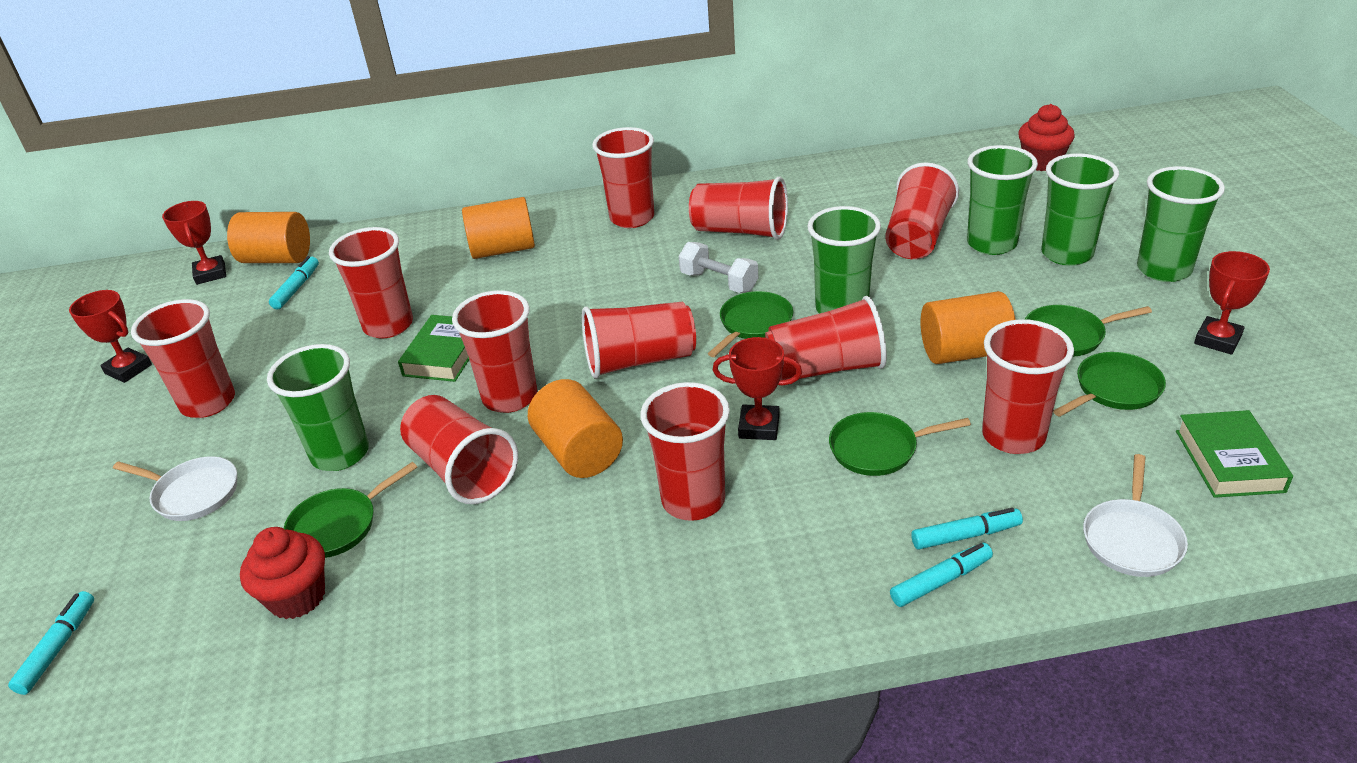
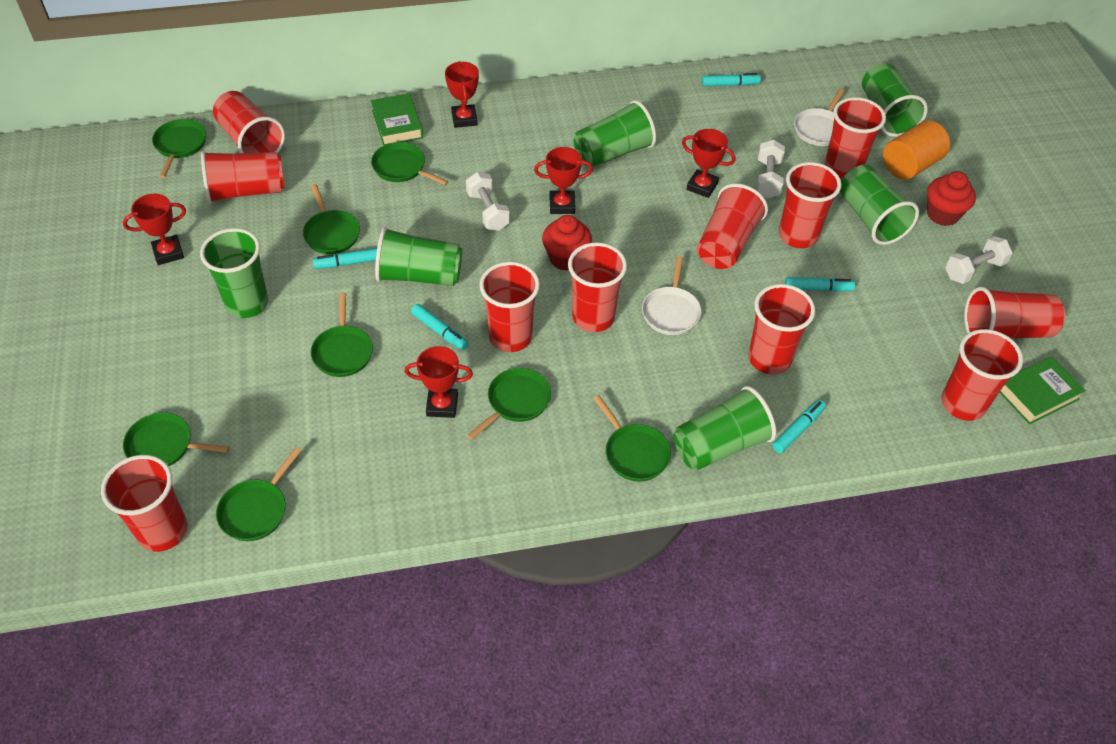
green cup: [267,344,369,471] [807,206,881,314] [967,145,1038,255] [1041,153,1119,266] [1137,166,1225,282] = 5 -> [200,228,268,318] [375,227,462,286] [574,100,656,167] [673,386,776,470] [840,165,919,245] [862,63,928,137] = 6
green pan: [284,462,417,558] [708,291,793,357] [829,412,971,476] [1025,305,1152,357] [1053,352,1166,417] = 5 -> [123,412,230,466] [152,119,206,178] [216,447,301,541] [303,184,360,254] [311,293,373,377] [371,142,449,185] [467,368,551,440] [593,395,671,482] = 8
orange cylinder: [227,212,310,263] [462,197,535,259] [528,379,623,478] [921,291,1016,364] = 4 -> [883,120,950,180] = 1
red trophy: [69,290,152,383] [162,201,226,285] [713,337,802,440] [1194,251,1270,355] = 4 -> [123,194,186,265] [405,346,473,418] [445,61,479,128] [534,147,593,214] [682,129,735,198] = 5
turquoise marker: [8,591,94,695] [269,256,319,309] [890,543,993,607] [911,508,1023,550] = 4 -> [313,248,377,269] [411,304,468,350] [702,73,761,86] [772,400,826,453] [785,277,855,292] = 5
white dumbbell: [679,242,758,293] = 1 -> [466,172,510,231] [756,140,785,198] [945,236,1013,284] = 3

